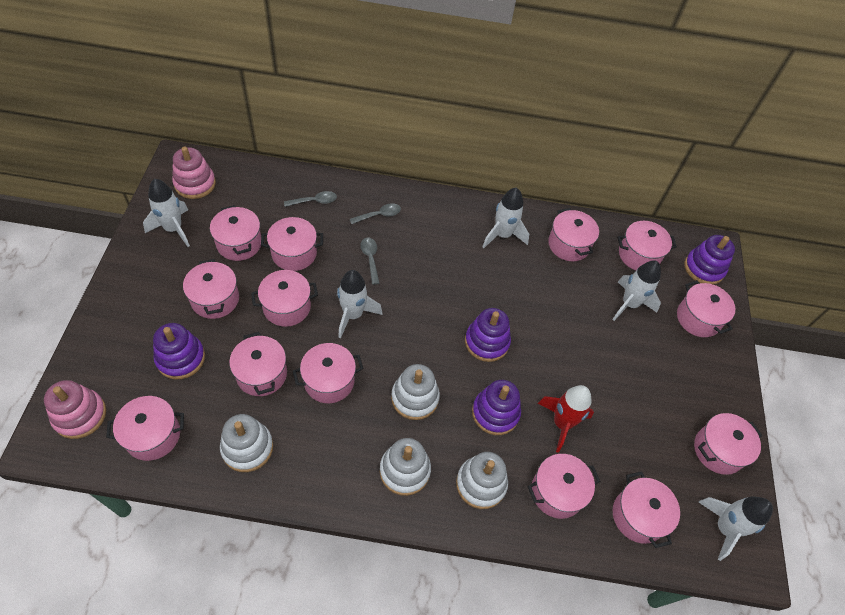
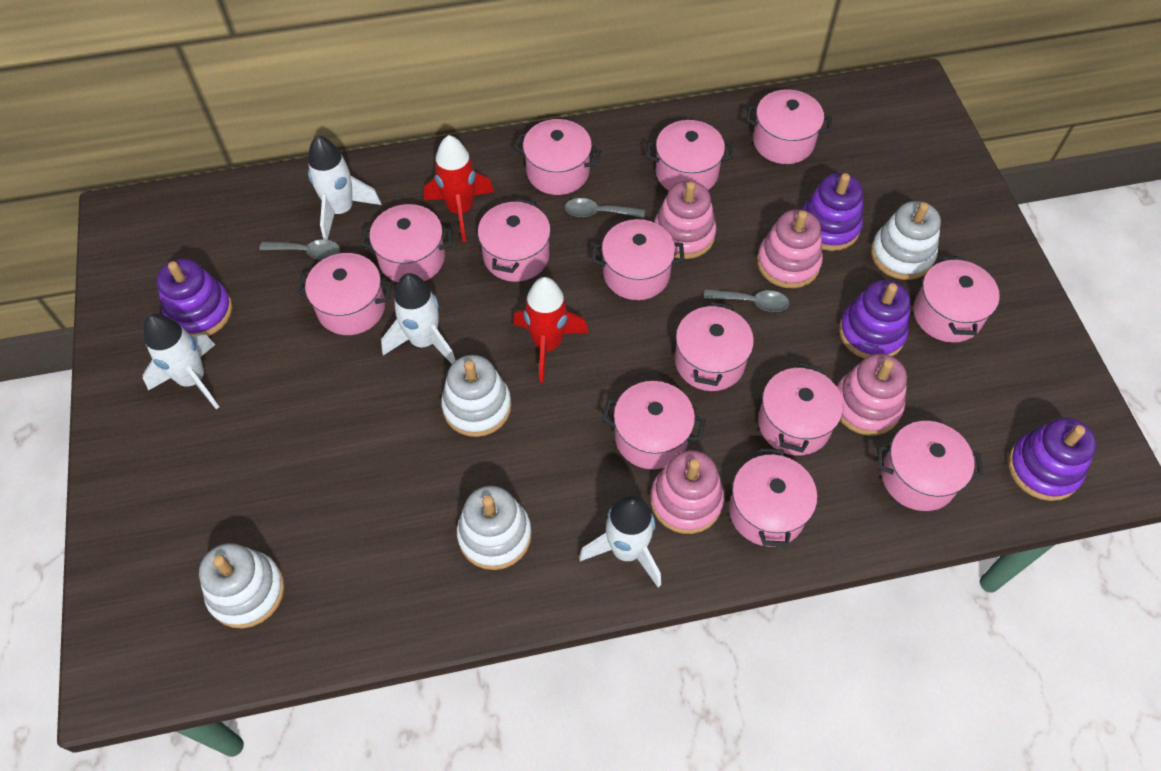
pink stacking toy: [44,380,106,439] [172,147,216,199] = 2 -> [650,450,724,534] [654,181,716,259] [757,209,823,288] [837,354,907,436] = 4
red rocket: [538,385,594,453] = 1 -> [424,135,494,242] [513,277,588,382] = 2
white rocket: [143,179,190,247] [337,270,383,338] [482,187,529,248] [612,260,661,321] [699,497,773,561] = 5 -> [143,314,219,409] [308,136,381,240] [381,273,456,364] [579,495,661,587] = 4

